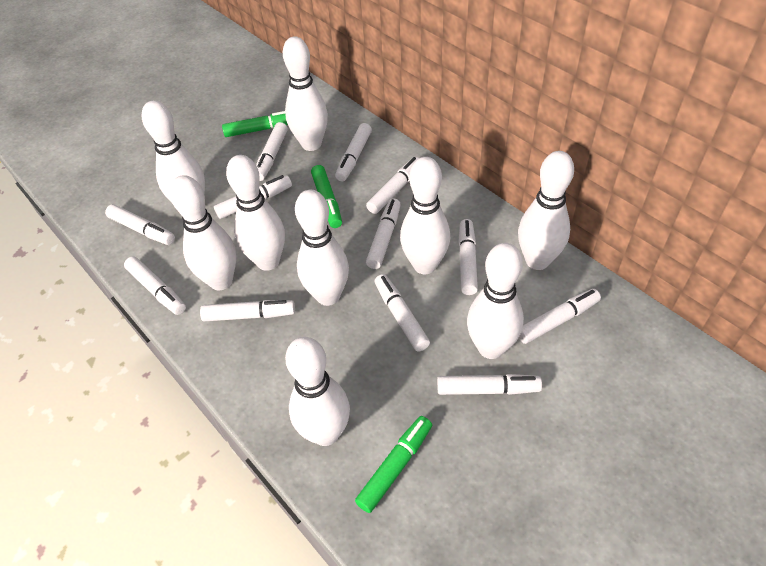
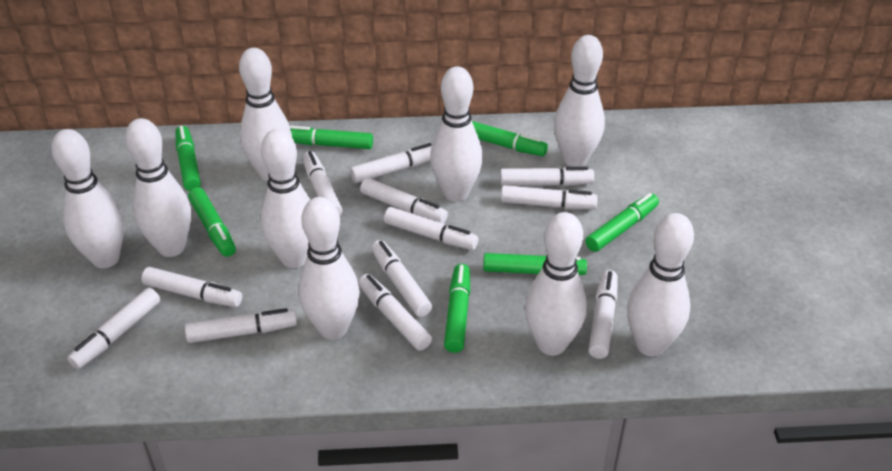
green marker: [222,111,288,137] [311,165,342,228] [355,416,432,513] = 3 -> [175,126,201,191] [188,187,236,257] [290,126,373,149] [444,264,470,353] [472,121,548,156] [483,253,587,275] [585,193,659,252] = 7

